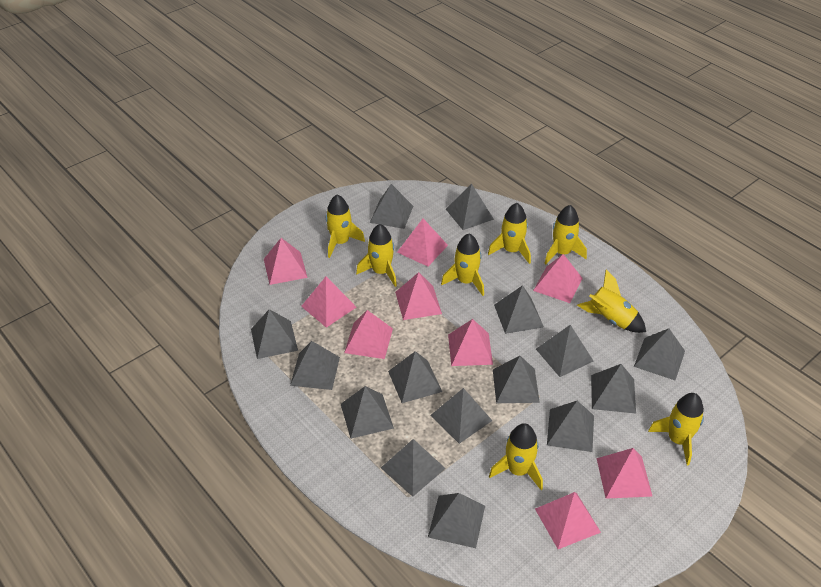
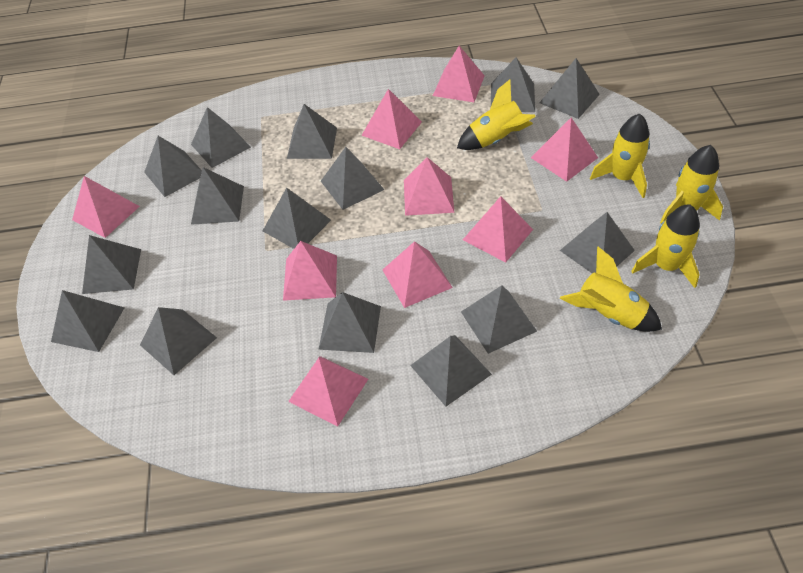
yellow rocket: [326,195,365,258] [356,224,397,287] [441,233,484,296] [488,203,531,264] [489,423,543,490] [544,205,587,264] [577,270,646,333] [648,393,704,465] = 8 -> [457,79,536,150] [560,247,662,332] [590,114,650,198] [631,205,700,288] [660,145,723,224] = 5

